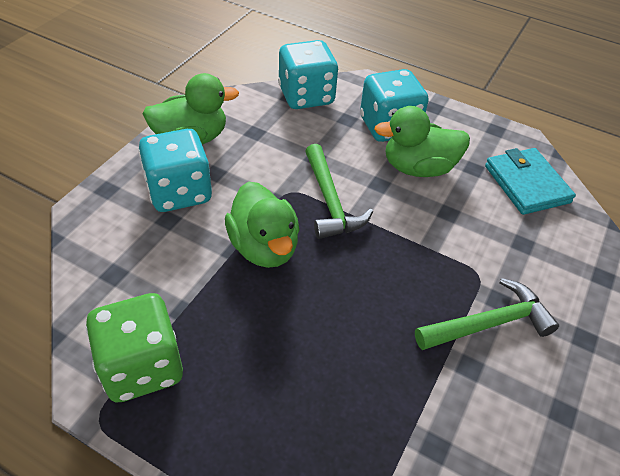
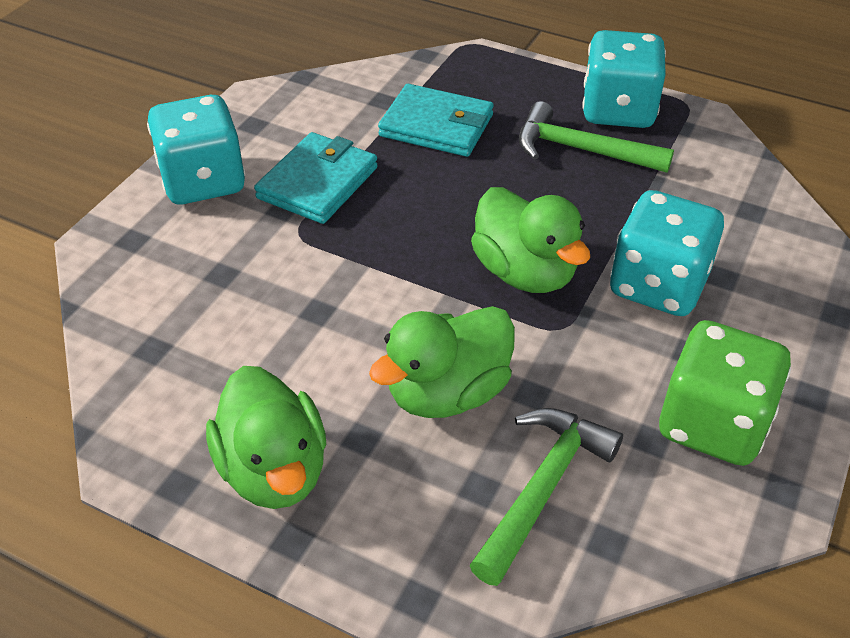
turquoise wallet: [485,148,576,215] = 1 -> [254,132,378,224] [378,84,494,157] = 2

